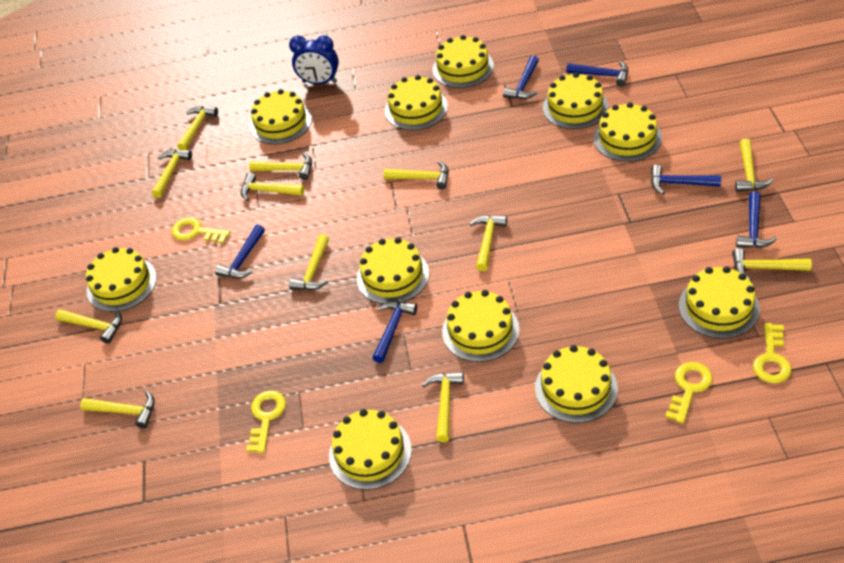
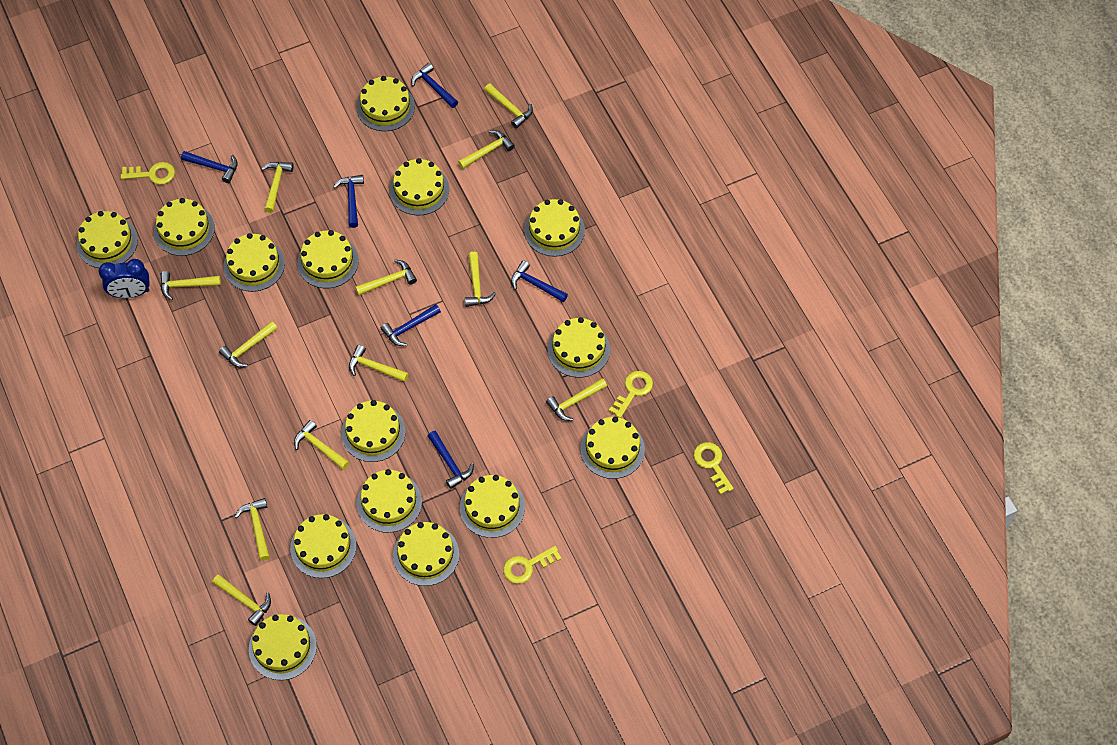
yellow cake: [86,247,157,312] [250,89,312,144] [329,409,412,490] [357,238,429,304] [385,75,448,130] [432,35,494,88] [442,290,520,362] [535,345,618,423] [543,72,608,129] [593,102,662,162] [679,266,760,339] = 11 -> [77,211,138,268] [154,198,215,256] [224,233,285,292] [249,614,317,680] [290,514,356,578] [297,230,359,288] [341,400,406,462] [356,76,415,131] [357,469,422,533] [389,158,449,215] [393,522,459,586] [460,475,525,538] [524,199,585,257] [548,317,610,378] [580,417,645,479] = 15

